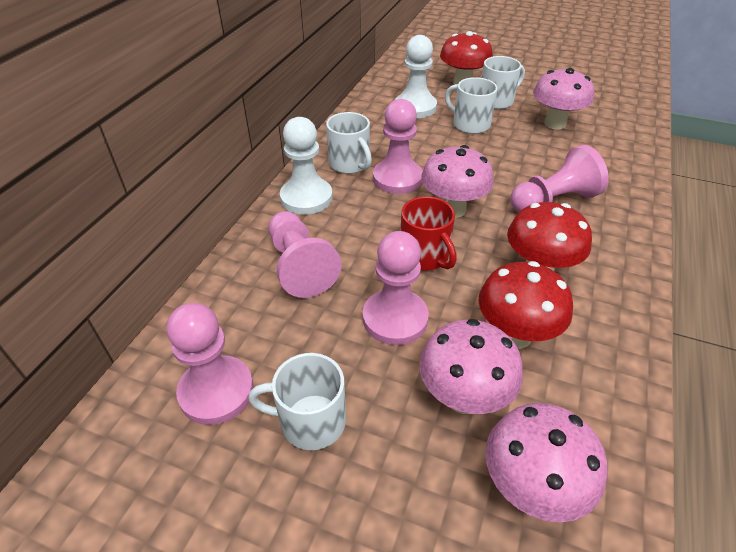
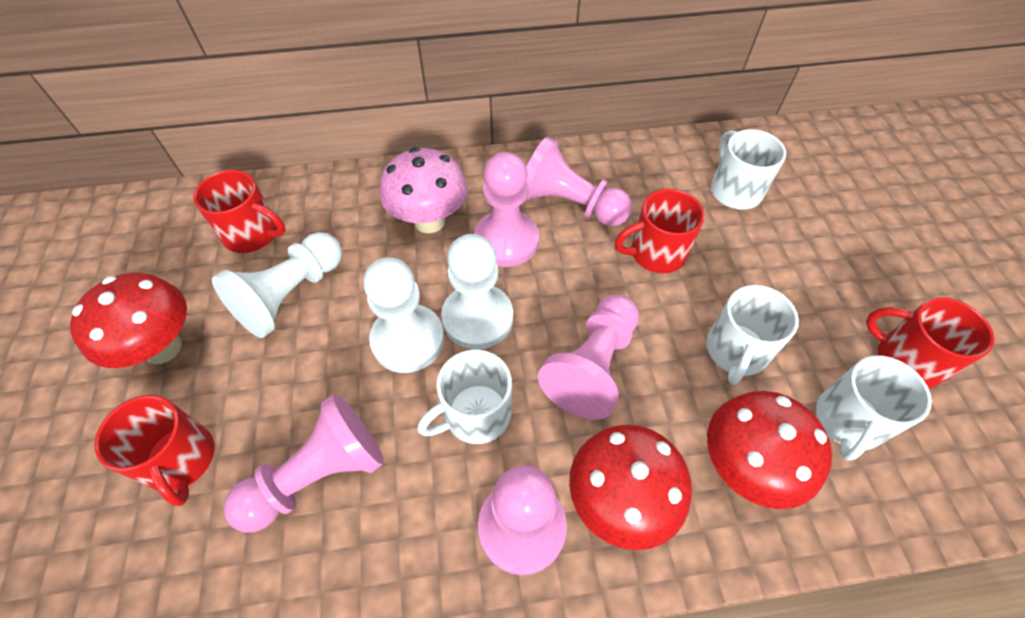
pink mushroom: [420,319,523,414] [421,145,494,218] [485,403,607,522] [533,68,594,130] = 4 -> [380,147,467,233] = 1
red mug: [400,196,457,270] = 1 -> [94,395,214,506] [193,170,286,253] [615,189,705,273] [866,297,994,389] = 4
white pawn: [280,117,333,215] [395,35,437,118] = 2 -> [212,232,342,338] [363,258,444,373] [441,234,513,350] = 3

